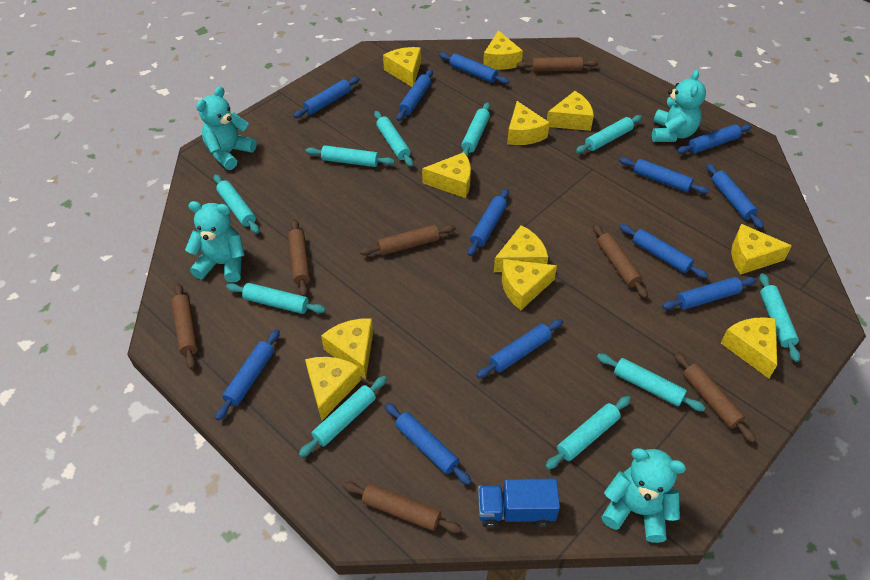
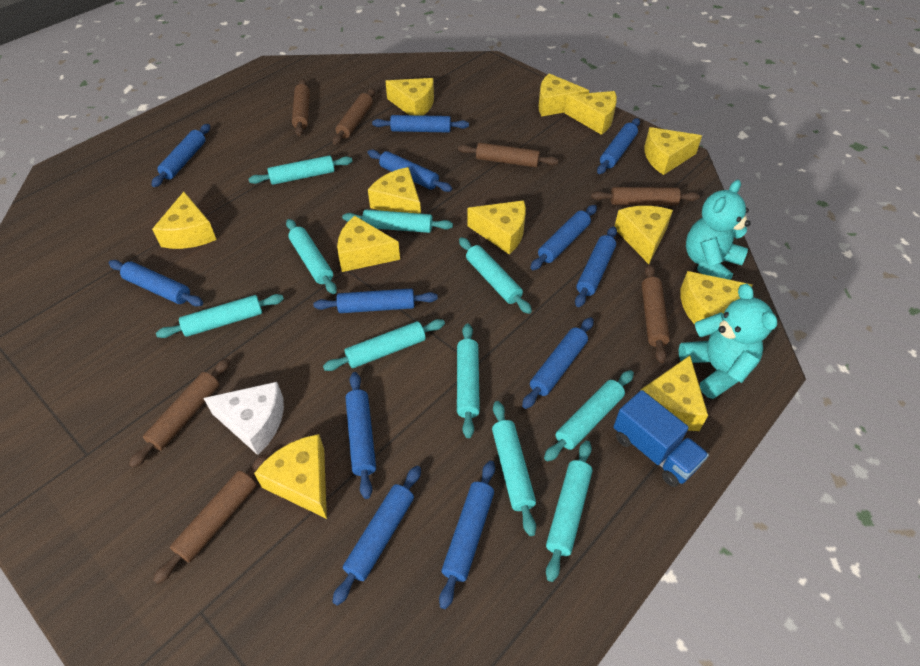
turquoise teddy bear: [185,201,245,283] [196,86,256,170] [601,448,686,543] [652,70,706,142] = 4 -> [679,284,777,399] [686,180,751,280] = 2
white cheese: none = 0 -> [203,382,284,455] = 1
yellow cheese: [305,357,361,421] [321,318,373,379] [383,47,421,87] [422,152,471,198] [483,30,523,70] [494,225,548,272] [502,259,557,310] [507,101,550,145] [547,91,594,131] [721,317,777,378] [731,224,792,274] = 11 -> [152,192,217,249] [254,434,327,519] [337,216,400,272] [368,167,421,214] [385,78,434,116] [467,200,526,254] [538,74,589,116] [565,91,617,135] [615,206,673,264] [640,356,708,431] [645,127,702,175] [680,271,752,325] = 12

